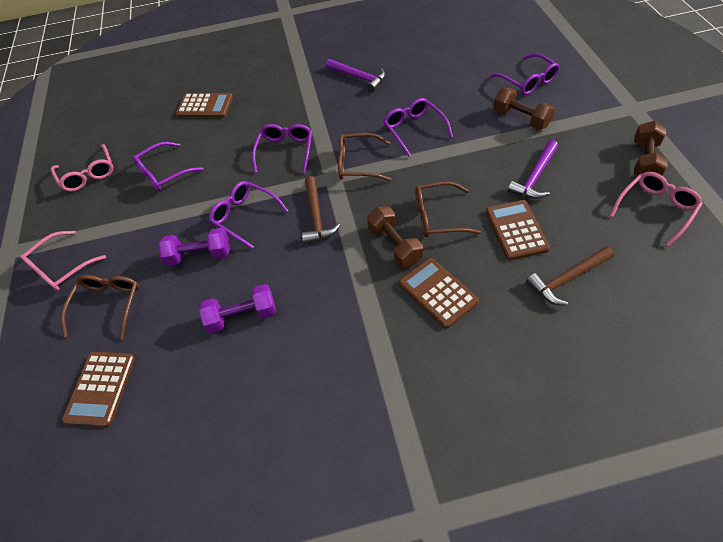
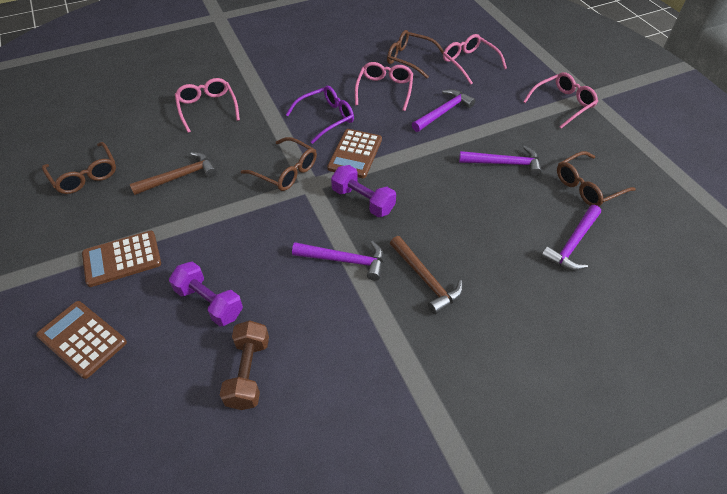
brown calculator: [62,352,135,427] [176,93,233,118] [399,258,479,329] [486,200,550,260] = 4 -> [36,301,127,379] [82,231,161,287] [327,129,382,178] = 3
brown dumbbell: [367,206,423,268] [493,88,555,130] [634,121,668,176] = 3 -> [220,321,269,410] = 1
brown glasses: [61,275,139,340] [338,133,391,181] [415,182,481,237] = 3 -> [42,142,116,194] [241,137,317,191] [387,30,444,78] [557,151,636,206] = 4
pink glasses: [20,231,106,291] [51,144,113,192] [610,172,703,247] = 3 -> [175,78,240,133] [355,62,413,111] [443,34,507,85] [523,72,598,129] = 4
purple glasses: [132,142,204,191] [209,181,288,249] [252,124,312,174] [383,98,453,157] [490,53,560,95] = 5 -> [286,86,354,144] = 1
purple hammer: [326,59,386,92] [508,140,558,199] = 2 -> [292,241,383,281] [412,89,476,132] [459,146,542,177] [541,205,601,271] = 4

